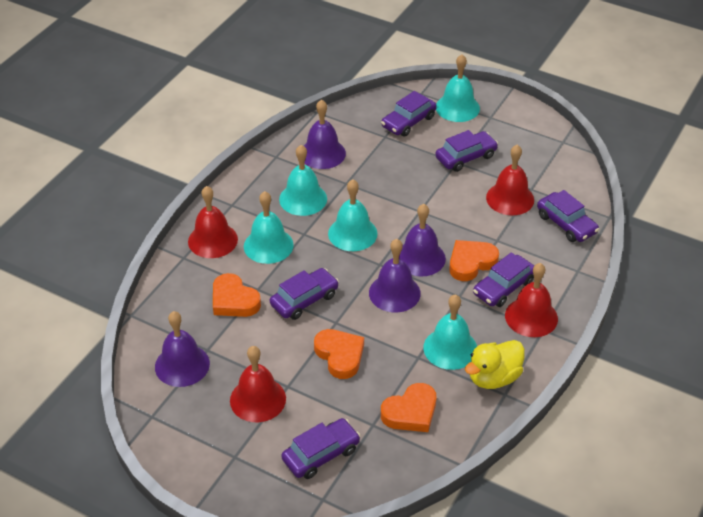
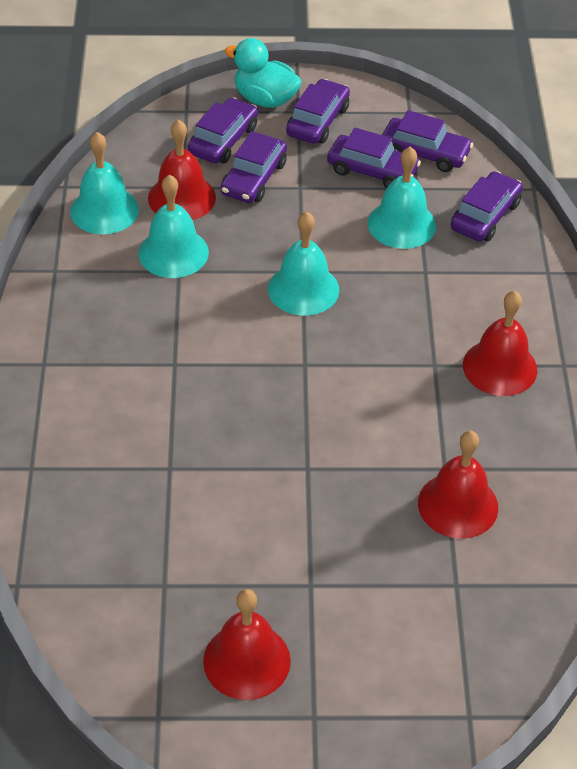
orange heart: [213,273,261,317] [314,329,364,379] [381,383,436,432] [449,240,499,281] = 4 -> none = 0
purple bell: [155,311,210,387] [304,100,346,169] [369,239,421,312] [399,204,446,277] = 4 -> none = 0
turquoise bell: [244,191,294,264] [279,145,327,216] [328,179,378,251] [423,294,477,370] [436,54,480,122] = 5 -> [70,132,139,234] [138,175,209,278] [268,212,339,316] [368,147,436,249] = 4
turquoise duck: none = 0 -> [224,38,302,108] = 1
yellow duck: [465,340,525,389] = 1 -> none = 0

